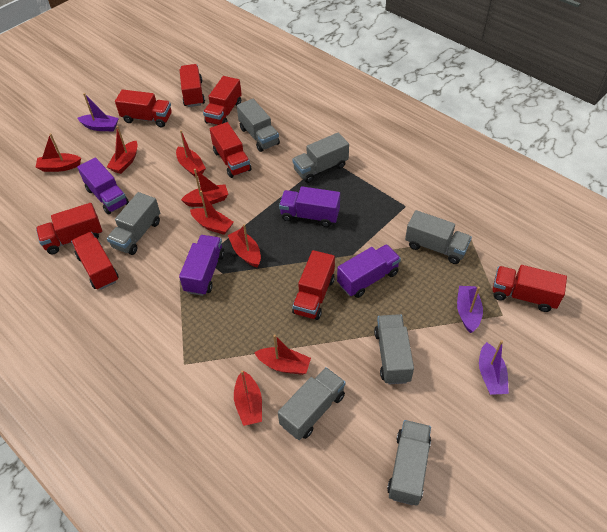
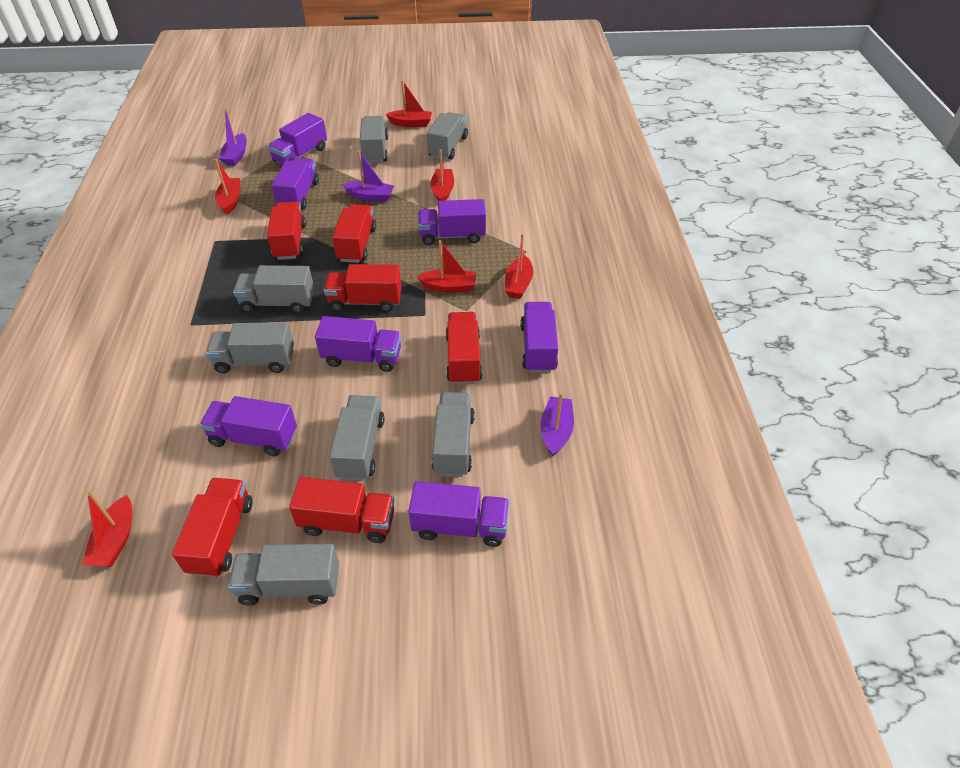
purple truck: [77,157,129,215] [179,235,225,296] [279,186,340,227] [337,244,401,298] = 4 -> [200,396,297,456] [268,113,327,165] [271,158,319,210] [315,316,401,372] [408,481,509,547] [418,199,486,245] [520,302,558,373] = 7
red boat: [36,133,81,172] [107,126,138,174] [176,130,206,177] [181,169,228,207] [190,191,234,235] [228,224,261,267] [234,370,262,426] [254,335,311,375] = 8 -> [82,490,132,567] [215,159,240,215] [386,80,432,127] [417,240,476,293] [430,149,454,201] [505,233,533,299] = 6
red truck: [36,203,102,254] [71,232,119,290] [115,89,172,127] [180,64,205,107] [203,76,242,125] [210,122,251,178] [292,250,335,320] [493,265,567,312] = 8 -> [172,478,253,578] [267,202,306,260] [289,477,394,543] [324,264,401,312] [332,204,376,263] [446,312,482,385] = 6

